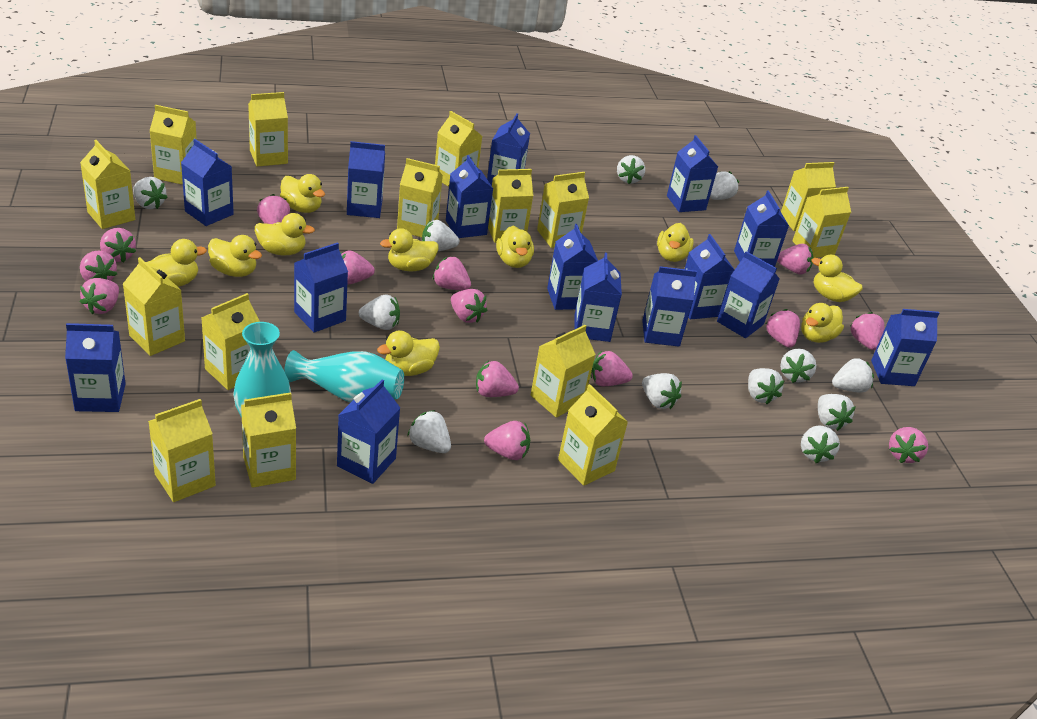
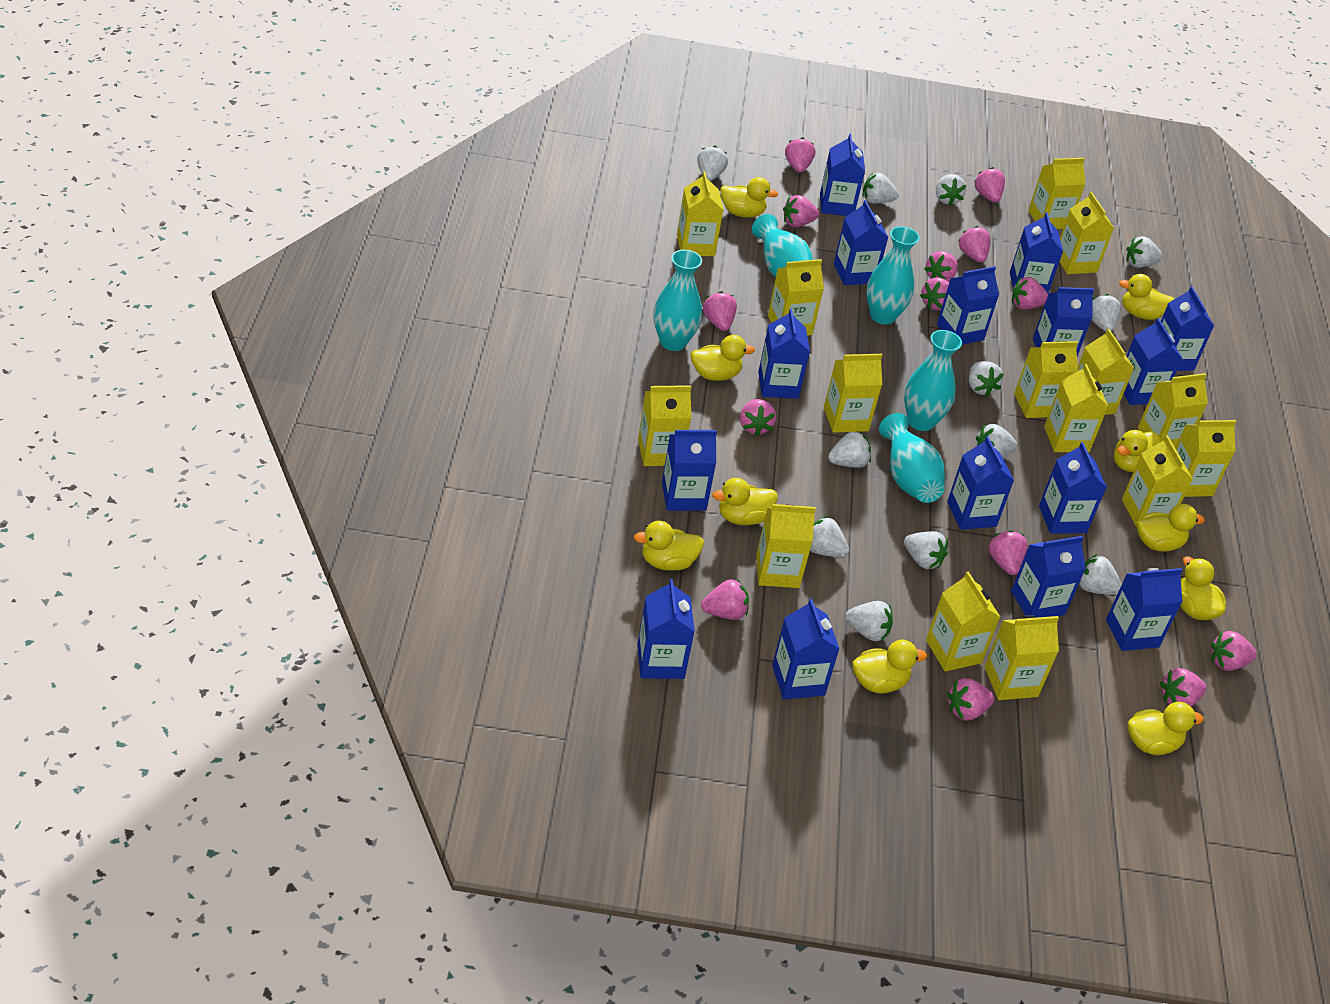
turquoise vase: [233,322,291,418] [284,350,404,403] = 2 -> [653,250,702,351] [752,214,813,277] [866,226,920,325] [879,413,945,503] [904,330,962,431] = 5

